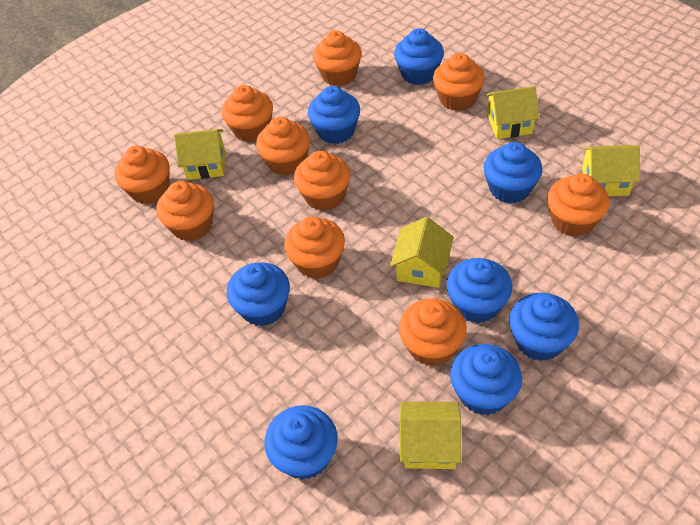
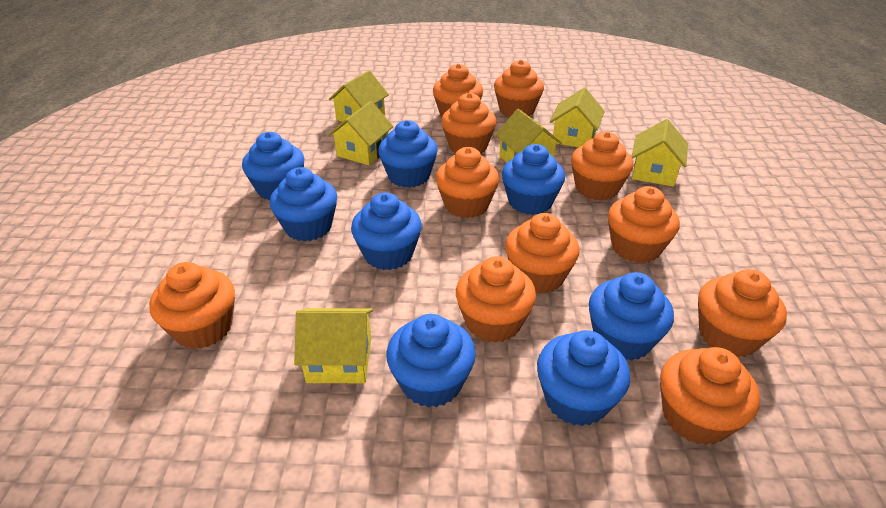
orange cupcake: [114,146,170,204] [157,181,214,241] [221,85,273,142] [256,117,310,176] [284,217,345,279] [294,151,350,211] [313,30,362,86] [399,299,467,367] [433,53,485,111] [547,173,610,237] = 10 -> [149,262,235,349] [433,64,483,118] [436,147,499,218] [441,93,496,154] [456,256,536,343] [494,60,544,117] [505,213,579,294] [571,132,634,201] [608,186,680,263] [660,347,760,445] [698,269,787,357] = 11
yellow house: [174,129,225,180] [390,217,454,288] [400,401,461,469] [485,86,540,139] [582,145,640,196] = 5 -> [294,308,373,383] [328,101,393,165] [329,71,389,122] [495,109,562,163] [550,88,605,148] [632,119,688,187] = 6

